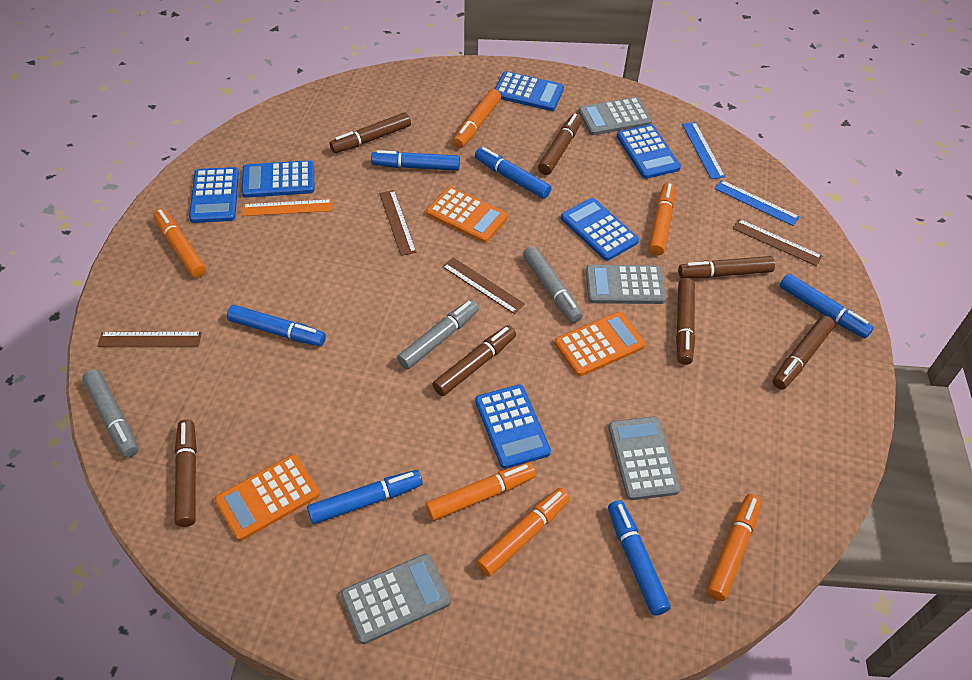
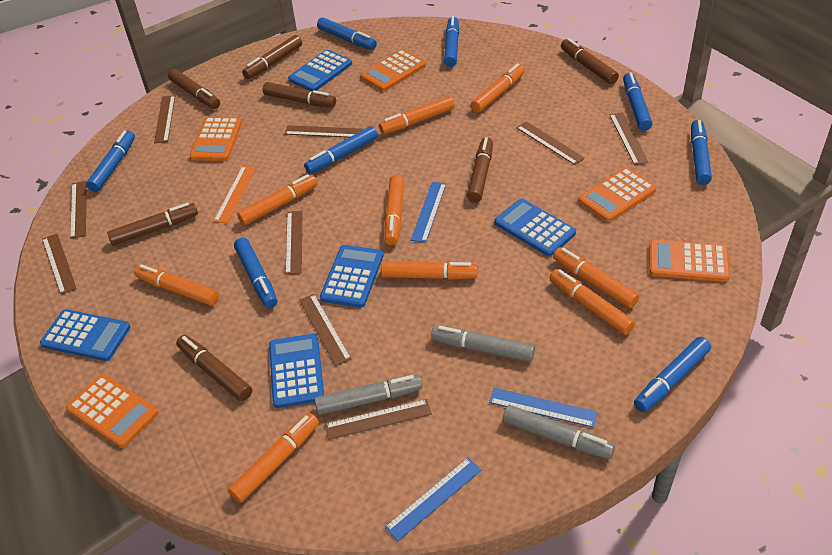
blue calculator: [189,167,239,223] [241,160,314,198] [475,384,551,469] [495,71,564,111] [561,198,639,261] [617,124,681,179] = 6 -> [40,309,131,361] [269,334,324,408] [288,50,352,91] [320,245,384,308] [494,199,576,256] = 5
blue marker: [227,305,326,346] [307,470,423,524] [371,150,460,171] [475,147,551,199] [608,500,671,616] [780,274,874,339] = 6 -> [86,130,135,192] [234,237,277,308] [304,126,378,174] [317,17,377,50] [444,16,459,67] [623,72,652,131] [634,337,711,412] [691,120,712,185] = 8
blue ruler: [682,122,725,179] [714,180,800,226] = 2 -> [385,458,481,541] [411,182,446,243] [489,388,597,428] = 3
brown ruler: [98,332,202,347] [379,190,416,256] [442,257,525,314] [733,219,822,266] = 4 -> [42,234,77,295] [70,181,87,239] [154,95,175,143] [284,125,363,138] [285,211,302,275] [299,294,352,366] [325,399,432,440] [516,121,585,165] [609,112,649,165] = 9
grey calculator: [341,554,451,644] [578,97,652,135] [586,265,666,304] [608,416,680,500] = 4 -> none = 0
orange calculator: [215,455,320,541] [426,187,508,243] [555,312,646,376] = 3 -> [66,374,159,448] [189,117,242,161] [360,49,426,91] [578,167,657,222] [649,240,730,282] = 5
orange marker: [153,209,207,278] [426,462,536,521] [453,89,501,148] [476,488,570,577] [649,183,675,256] [707,494,762,601] = 6 -> [134,264,219,306] [228,413,319,503] [237,174,318,225] [379,96,455,134] [381,261,478,280] [384,175,404,245] [471,63,525,113] [550,269,635,335] [553,247,639,308] = 9

